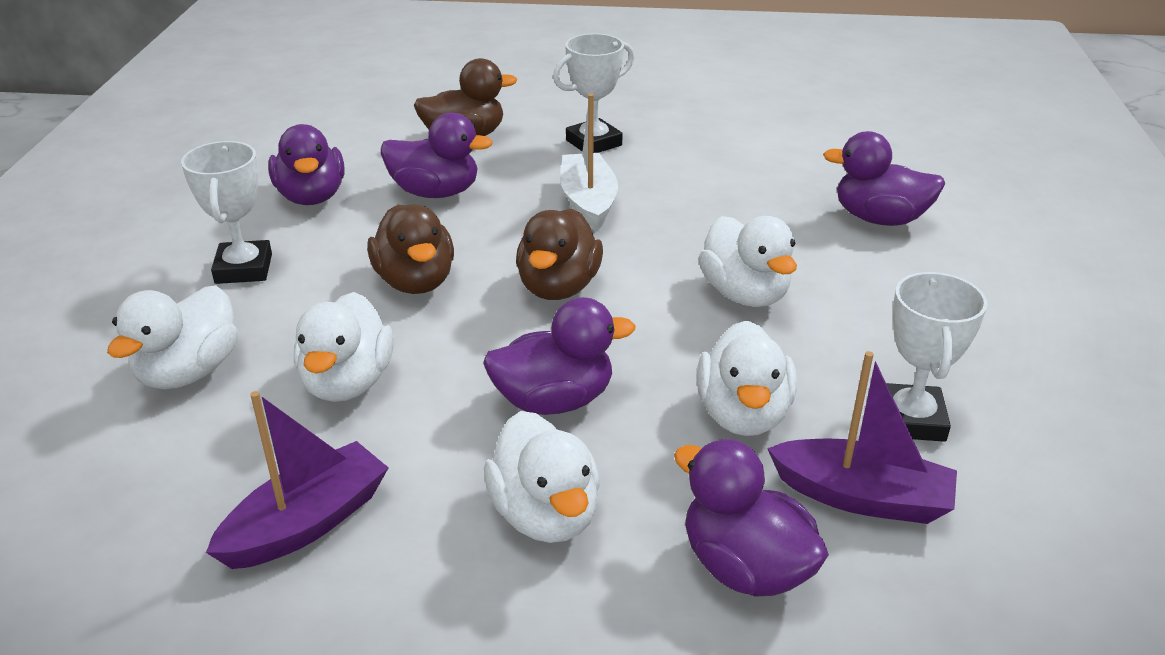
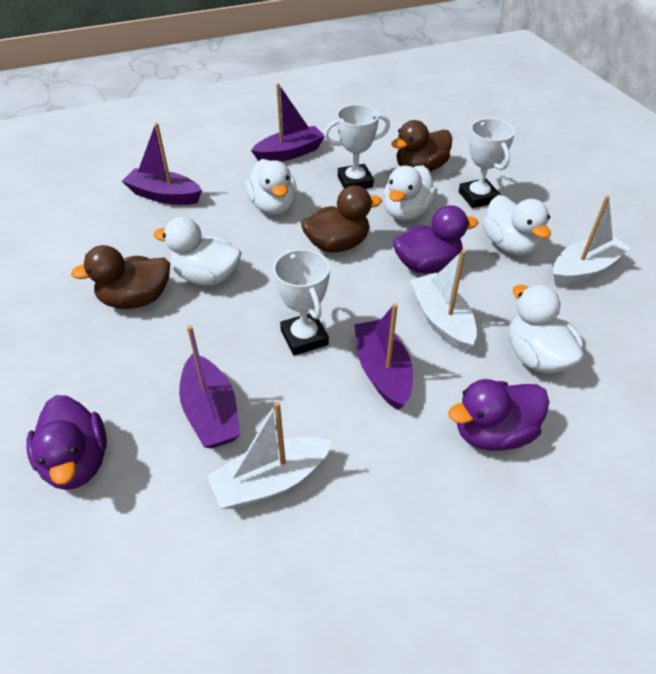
purple boat: [206,391,389,569] [767,351,957,524] = 2 -> [122,123,202,205] [179,325,240,449] [251,83,325,162] [354,303,413,410] = 4
purple duck: [268,124,345,205] [381,112,493,198] [483,297,636,415] [674,439,829,596] [823,131,945,226] = 5 -> [26,395,107,490] [393,205,478,274] [448,379,549,451] = 3
white boat: [560,94,618,232] = 1 -> [207,402,333,509] [410,250,477,352] [553,196,630,285] = 3

